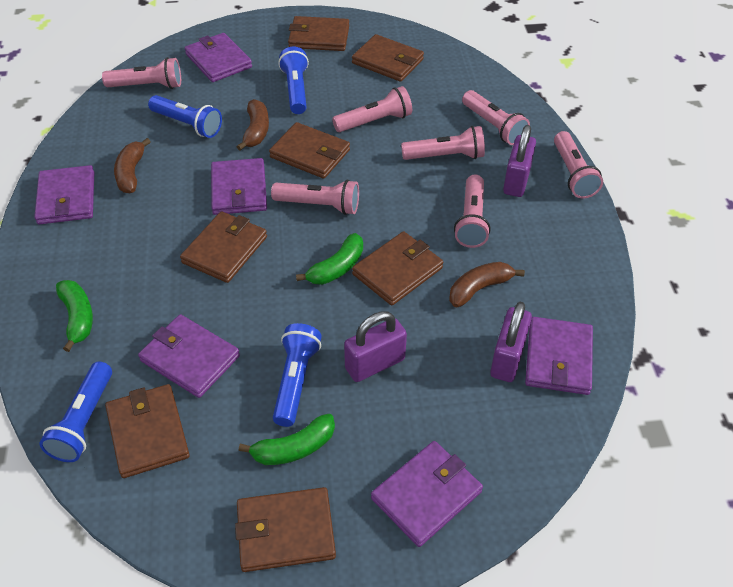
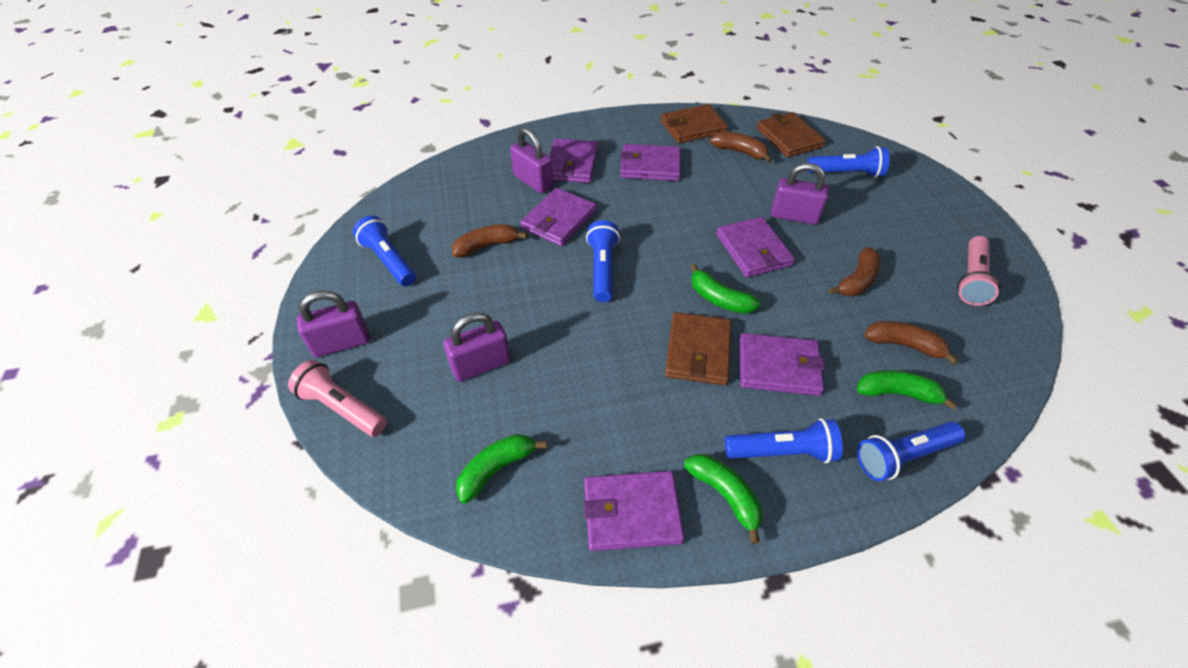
blue flashlight: [39,362,112,462] [148,95,222,138] [273,323,322,427] [278,47,309,114] = 4 -> [353,216,416,286] [586,220,620,302] [725,418,843,463] [807,146,890,178] [857,422,965,481] = 5
brown banana: [114,138,151,193] [237,99,269,151] [449,262,525,307] = 3 -> [452,224,527,257] [709,131,772,163] [829,247,881,296] [864,321,959,365] = 4
brown wallet: [105,384,190,478] [180,211,267,283] [235,487,336,572] [269,122,350,179] [288,16,349,51] [352,34,424,82] [352,231,443,306] = 7 -> [661,104,728,143] [665,312,731,385] [757,112,826,157] = 3
green banana: [56,280,93,352] [239,414,335,465] [296,233,363,285] = 3 -> [456,434,547,504] [684,454,763,544] [690,264,761,314] [857,370,957,410] = 4
pink flashlight: [102,57,181,89] [271,179,359,215] [332,86,412,132] [401,126,485,160] [454,175,491,248] [462,90,530,145] [554,131,603,198] = 7 -> [288,360,387,437] [957,236,1000,306] = 2
purple padlock: [344,311,407,382] [490,302,532,382] [503,125,536,197] = 3 -> [297,290,370,357] [443,312,511,382] [510,128,553,194] [771,163,829,225] = 4

